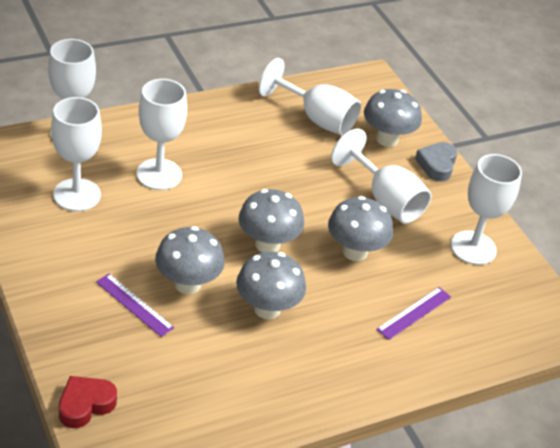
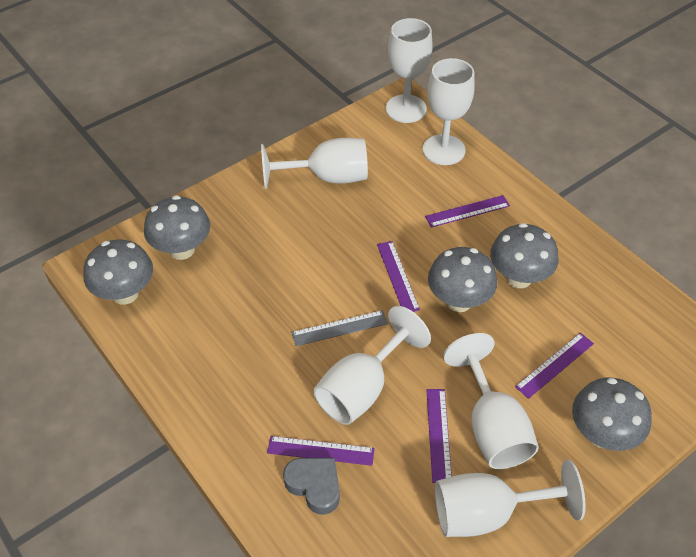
grey ruler: none = 0 -> [291,310,388,346] = 1
purple ruler: [96,274,174,337] [376,287,451,340] = 2 -> [267,436,375,466] [377,241,420,312] [425,195,510,228] [427,389,452,483] [515,333,594,399] = 5
red heart: [59,376,117,428] = 1 -> none = 0

